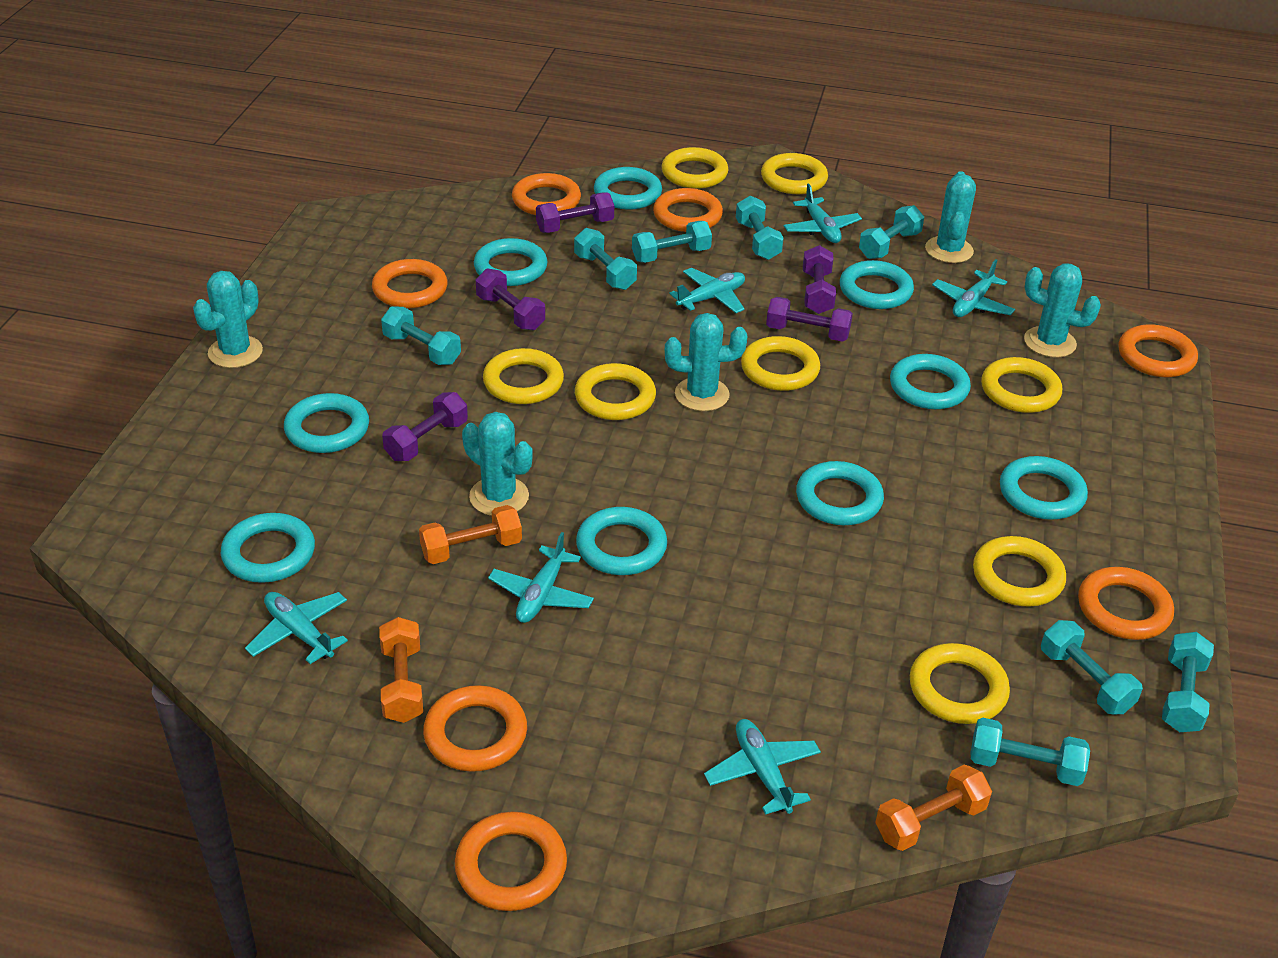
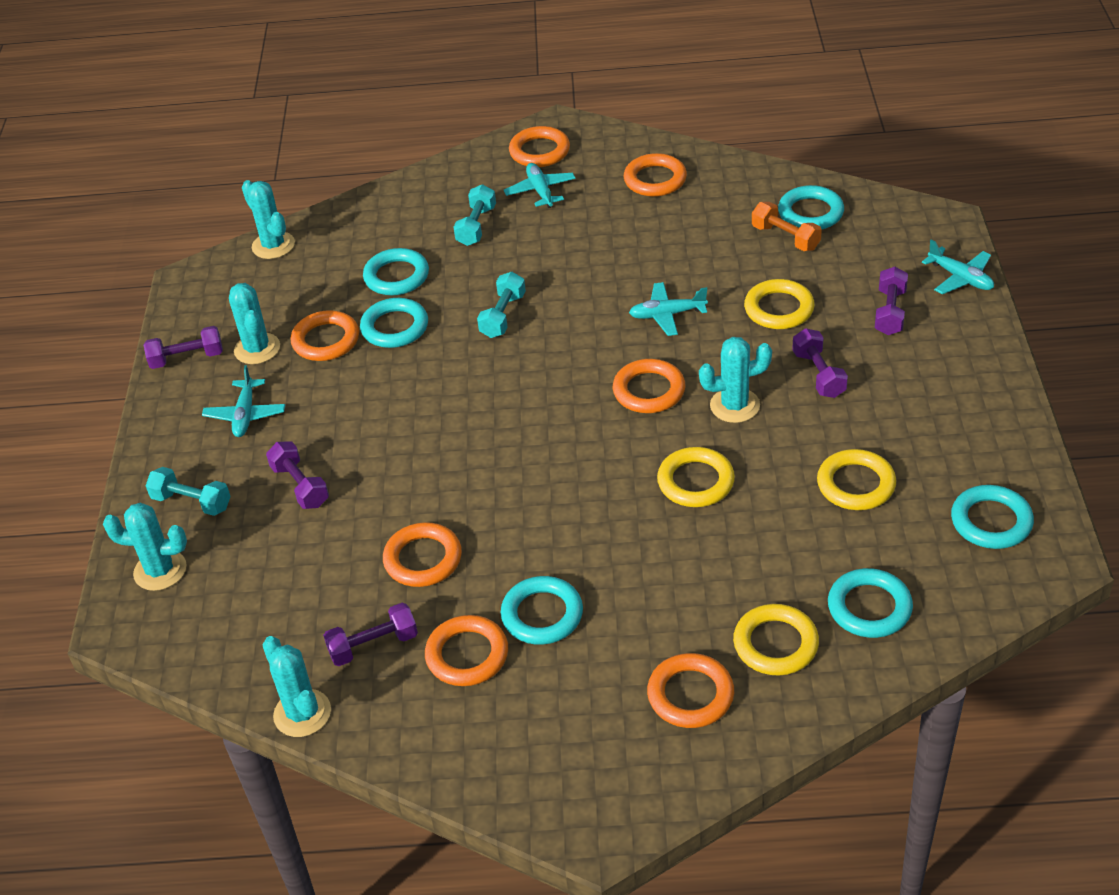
orange dumbbell: [379,617,423,723] [419,505,522,564] [875,765,992,851] = 3 -> [752,202,822,251] = 1
turquoise dumbbell: [381,306,461,365] [574,228,637,290] [632,221,712,263] [736,195,784,260] [859,205,924,259] [971,718,1090,786] [1041,620,1143,714] [1162,632,1214,732] = 8 -> [146,467,231,516] [453,184,496,246] [477,272,526,338] = 3
turquoise plane: [245,592,348,664] [488,532,594,623] [669,268,745,313] [704,719,821,815] [784,184,862,243] [932,259,1015,317] = 6 -> [202,365,285,437] [504,163,576,208] [629,282,708,336] [922,239,994,294] = 4
turquoise ring: [221,513,315,583] [284,393,369,453] [474,238,547,286] [576,507,667,575] [594,167,662,210] [796,461,884,525] [840,260,914,309] [890,354,971,409] [1000,456,1088,520] = 9 -> [360,298,428,348] [363,248,429,295] [501,576,583,645] [778,185,844,229] [828,568,913,638] [951,485,1034,549] = 6
yellow ring: [483,348,564,404] [575,363,656,420] [662,147,729,189] [741,336,820,391] [761,153,828,194] [910,643,1010,724] [973,536,1066,607] [981,357,1062,413] = 8 -> [657,447,735,507] [733,604,819,675] [744,279,815,329] [817,449,896,510] = 4

